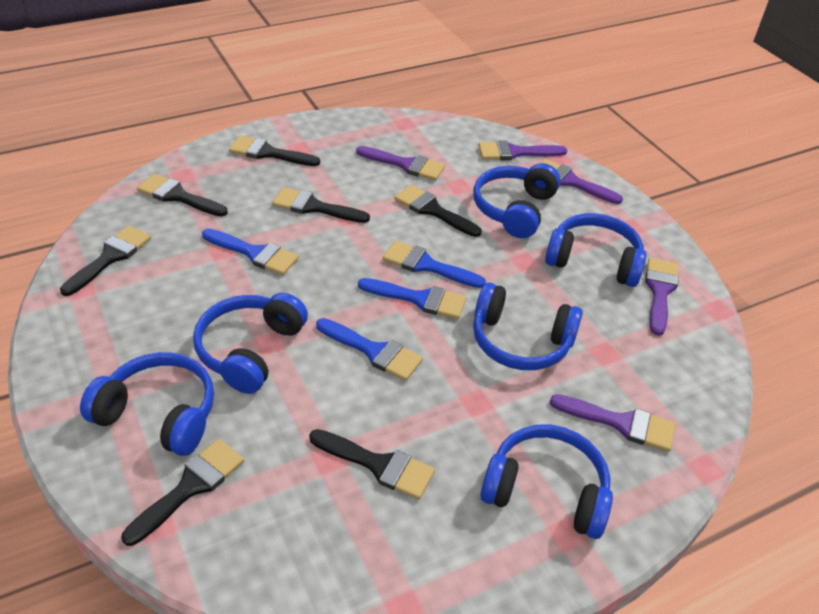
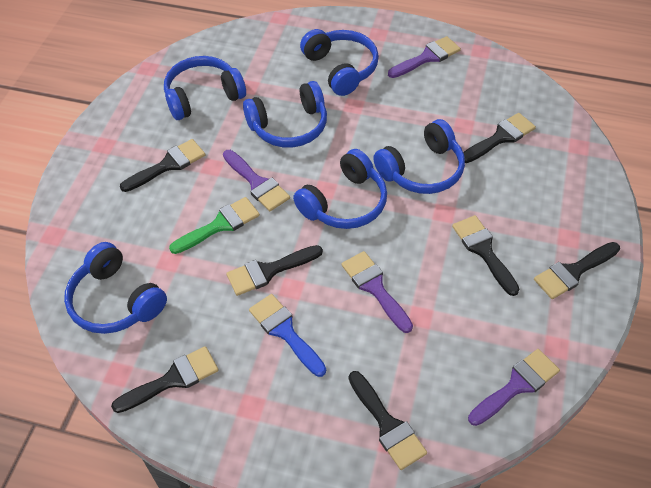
blue brush: [202,228,299,275] [316,318,423,381] [358,278,467,319] [383,240,486,288] = 4 -> [249,294,326,377] = 1
green brush: none = 0 -> [169,197,260,254] = 1
purple brush: [356,146,445,181] [478,140,567,160] [541,159,623,204] [550,394,675,452] [645,257,679,336] = 5 -> [223,150,290,211] [341,251,413,333] [388,36,461,78] [468,349,560,426] = 4

